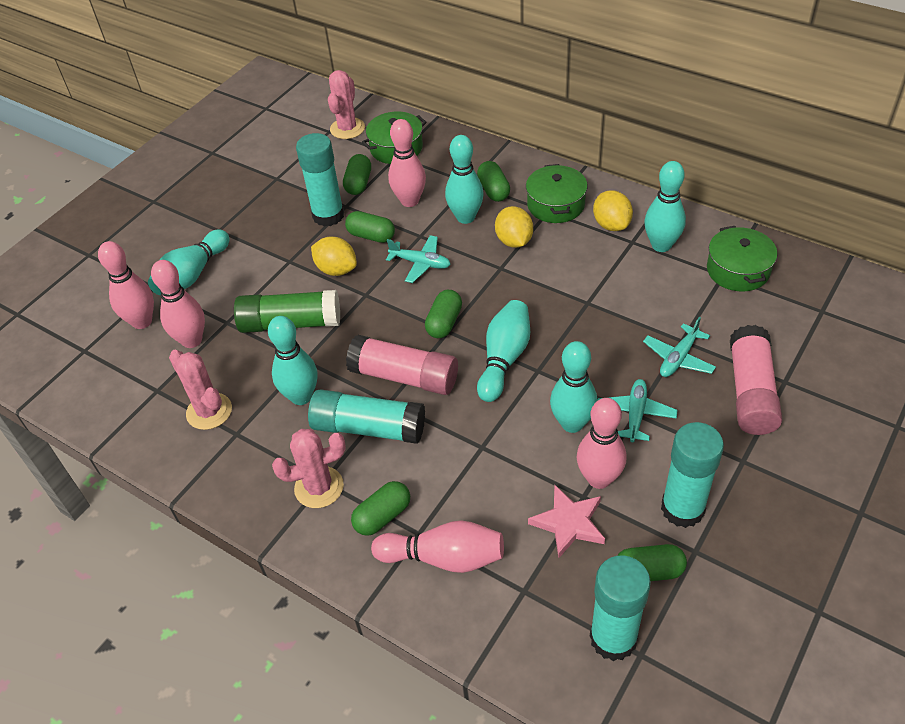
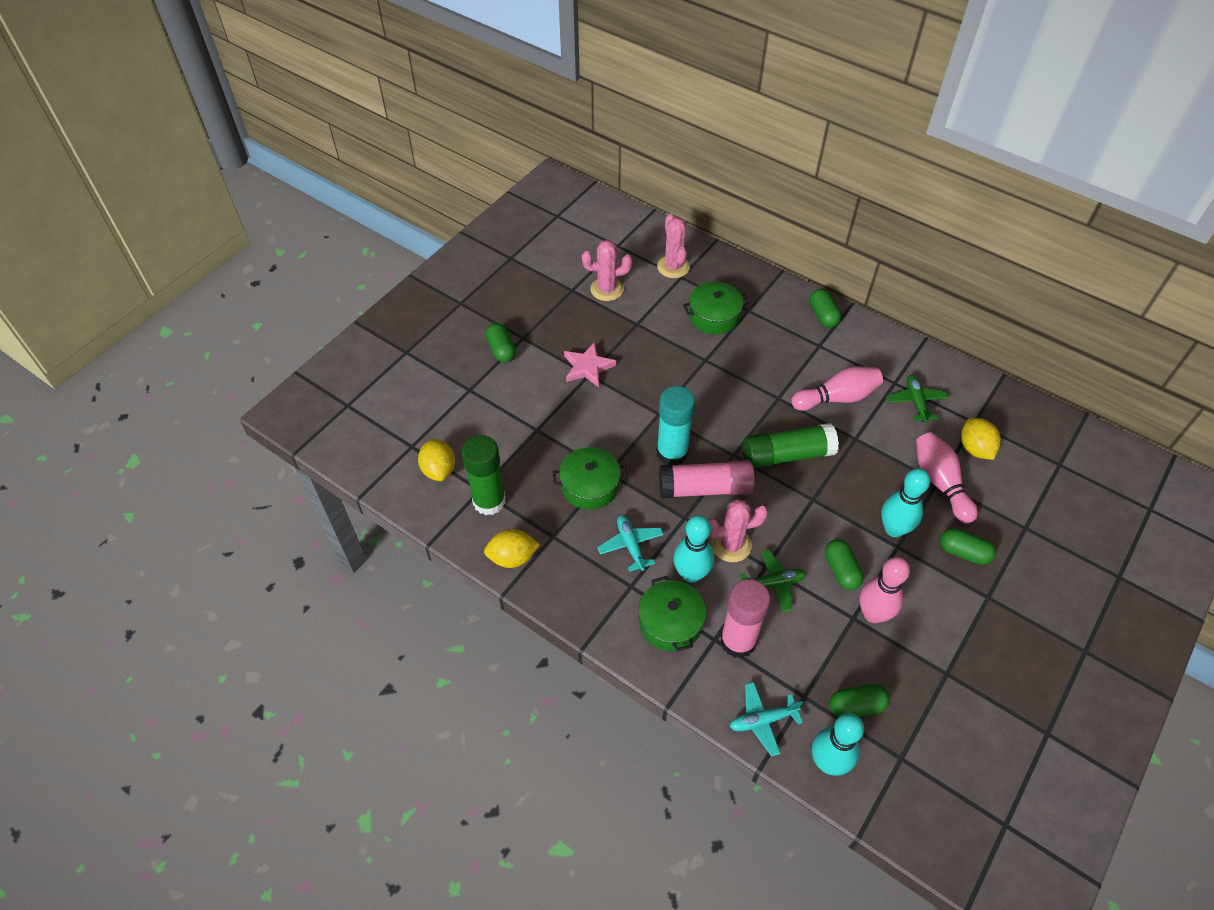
green capsule: [343,154,371,195] [345,211,395,243] [351,481,410,536] [425,290,462,338] [477,161,510,202] [617,544,687,581] = 6 -> [486,323,516,362] [809,289,841,327] [825,539,864,590] [830,684,890,717] [940,528,996,565] = 5
green glue stick: [234,290,340,333] = 1 -> [461,435,506,515] [743,423,839,469] = 2
green plane: none = 0 -> [740,550,807,612] [887,375,948,423] = 2
pink bowling pin: [98,241,154,329] [151,260,205,348] [371,520,504,573] [388,119,426,207] [577,398,626,489] = 5 -> [791,366,883,411] [859,557,910,623] [916,432,978,523] = 3
turquoise bowling pin: [148,229,229,295] [268,316,317,405] [445,135,484,224] [477,300,530,402] [550,341,597,433] [645,161,686,252] = 6 -> [673,515,714,583] [812,713,864,776] [881,468,930,537] = 3
turquoise glue stick: [296,133,345,227] [308,389,425,444] [590,555,651,661] [661,422,724,528] = 4 -> [656,386,695,465] = 1
turquoise plane: [386,235,451,283] [598,379,677,442] [643,317,716,377] = 3 -> [597,515,664,572] [729,682,803,756] = 2

